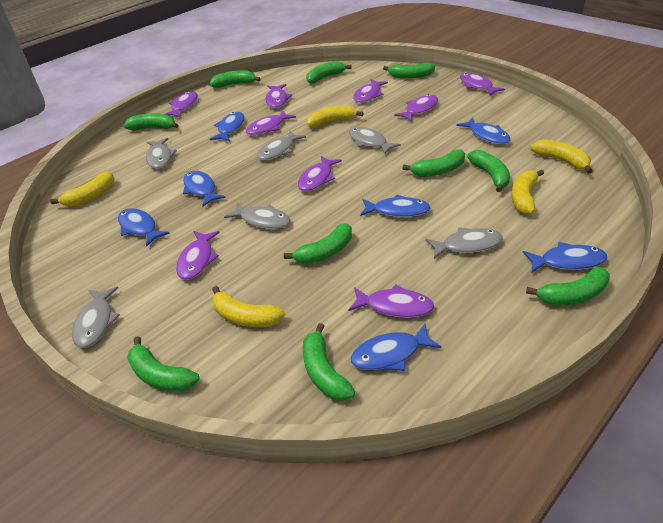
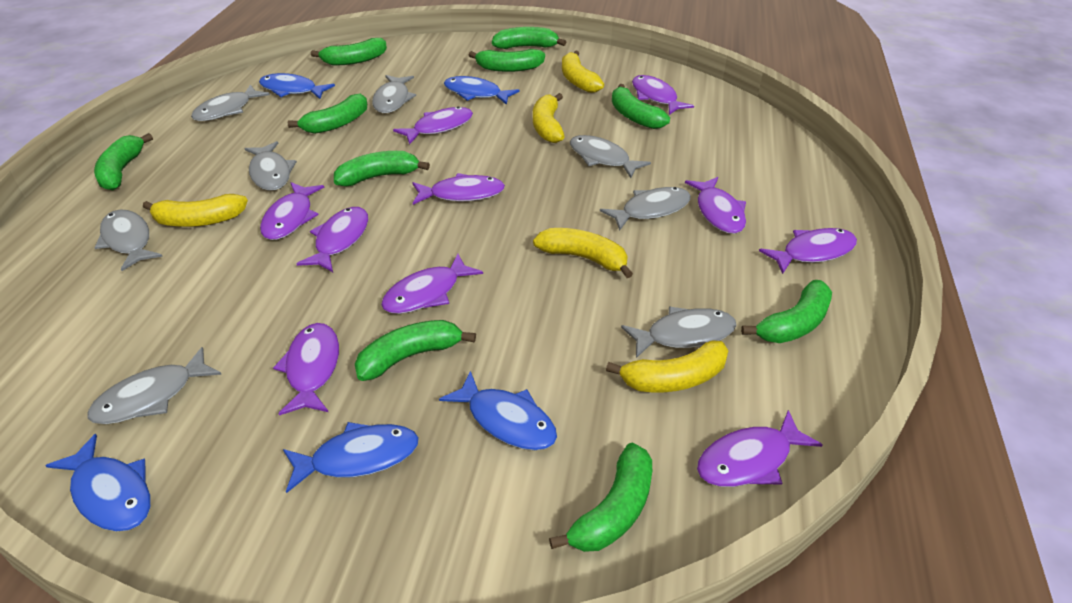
blue fish: [118,208,170,247] [183,171,226,206] [210,112,244,141] [350,323,442,371] [360,195,431,217] [457,117,511,144] [523,242,607,272] = 7 -> [45,434,151,531] [259,73,335,99] [283,422,419,493] [439,371,557,450] [444,76,520,105] = 5
grey fish: [72,287,120,348] [146,138,177,169] [224,203,290,229] [257,130,306,161] [349,127,401,154] [425,227,503,258] = 6 -> [87,347,222,424] [94,209,163,271] [191,84,270,121] [244,141,297,191] [372,75,416,113] [570,135,651,178] [600,187,691,231] [621,307,736,358] = 8
purple fish: [165,91,198,117] [176,231,220,280] [246,110,296,135] [265,84,292,108] [298,156,342,191] [348,284,434,318] [353,79,388,103] [394,94,439,121] [460,73,505,96] = 9 -> [260,182,324,240] [273,323,339,415] [296,207,368,272] [381,254,483,314] [393,106,473,145] [412,173,505,205] [632,75,694,115] [685,177,746,234] [697,410,822,487] [759,228,857,274] = 10

